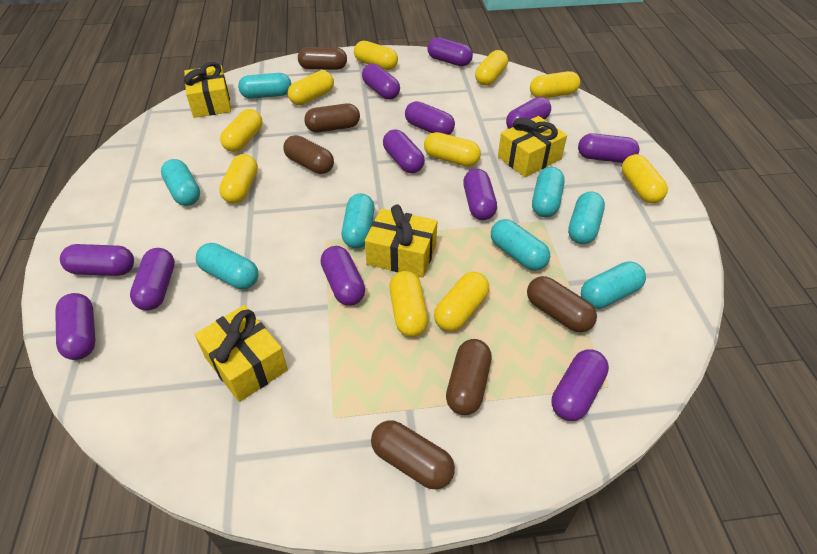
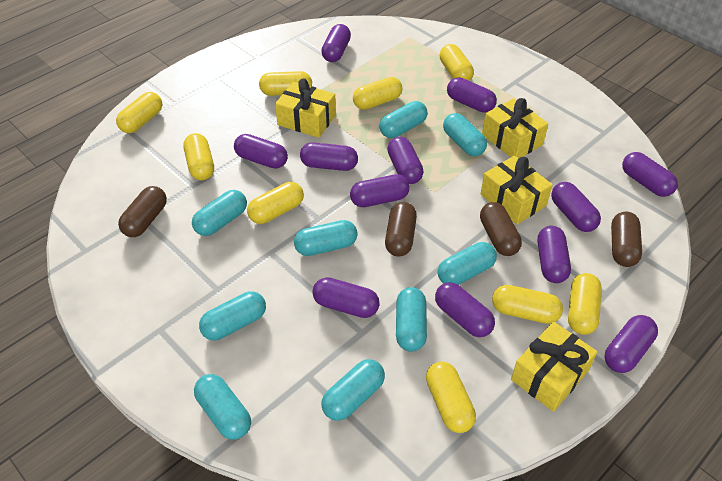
brown capsule: [283,135,334,174] [298,47,347,70] [304,103,360,132] [371,420,455,489] [446,339,491,415] [527,276,597,332] = 6 -> [118,186,167,237] [385,202,417,257] [480,202,522,256] [611,212,642,267] = 4
turquoise capsule: [161,159,200,206] [196,243,258,289] [238,73,291,99] [342,193,375,248] [491,219,550,271] [532,167,565,217] [568,191,605,244] [581,262,646,309] = 8 -> [192,190,247,236] [194,374,251,440] [199,291,266,340] [294,220,358,256] [322,359,385,421] [380,101,427,138] [396,287,427,352] [438,242,497,285] [443,113,487,156] = 9
yellow capsule: [219,154,258,204] [220,109,262,152] [288,70,334,105] [354,41,398,70] [389,271,428,337] [424,132,481,167] [434,272,489,332] [475,50,508,86] [530,71,580,98] [622,154,668,203] = 10 -> [116,92,162,133] [183,133,214,180] [247,182,304,224] [259,71,312,96] [353,77,402,110] [426,361,476,433] [440,44,474,81] [492,285,563,324] [568,273,602,335] = 9

